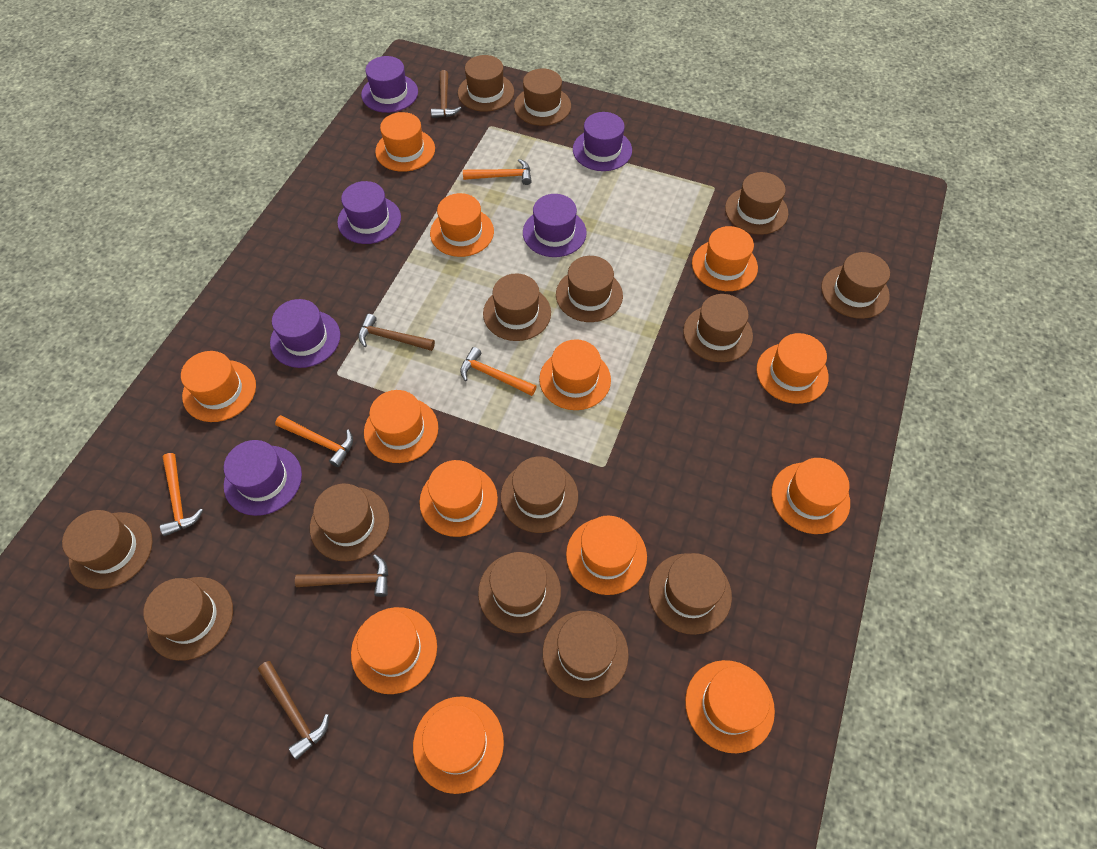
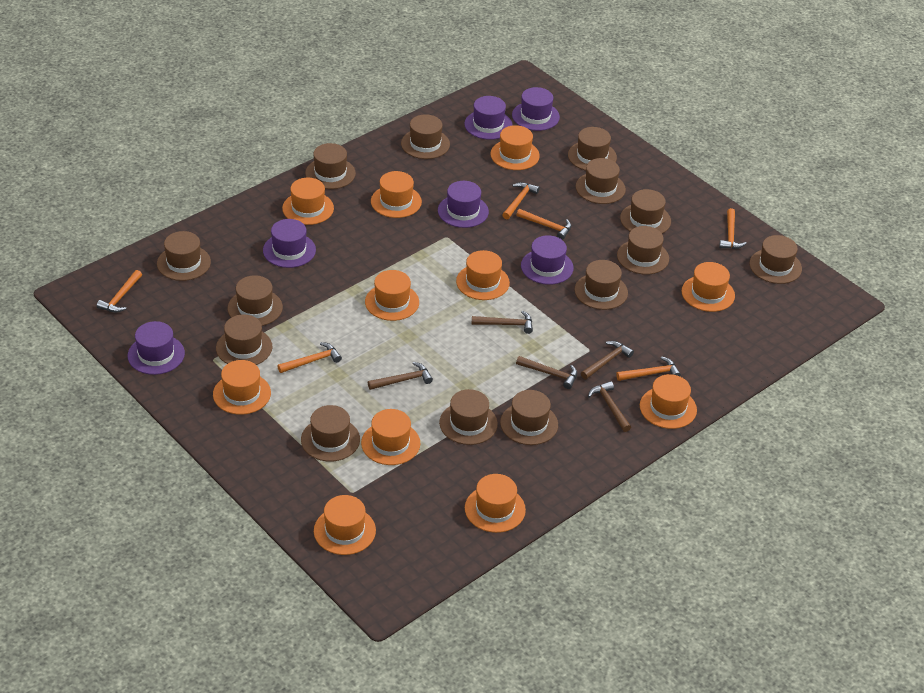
brown hammer: [258,661,329,759] [295,554,388,597] [358,314,435,351] [431,70,461,118] = 4 -> [368,362,433,390] [472,311,533,334] [516,356,577,389] [581,341,634,379] [588,381,631,432] = 5
orange hammer: [160,453,203,536] [275,415,353,467] [460,347,537,396] [463,159,532,185] = 4 -> [97,270,142,312] [278,342,342,373] [502,182,540,219] [516,209,571,240] [616,356,681,381] [719,208,747,249] = 6
orange hat: [181,351,256,422] [351,607,437,694] [364,390,438,463] [375,112,435,172] [413,696,504,794] [419,460,498,537] [430,193,494,257] [539,339,611,410] [566,516,647,595] [685,660,775,753] [692,226,758,291] [756,333,829,404] [771,458,850,534] = 13 -> [213,360,271,415] [282,178,334,225] [314,495,376,555] [361,409,420,465] [365,270,419,321] [371,171,422,218] [456,250,510,300] [465,474,526,533] [490,125,540,170] [640,374,697,429] [682,262,735,312] = 11

